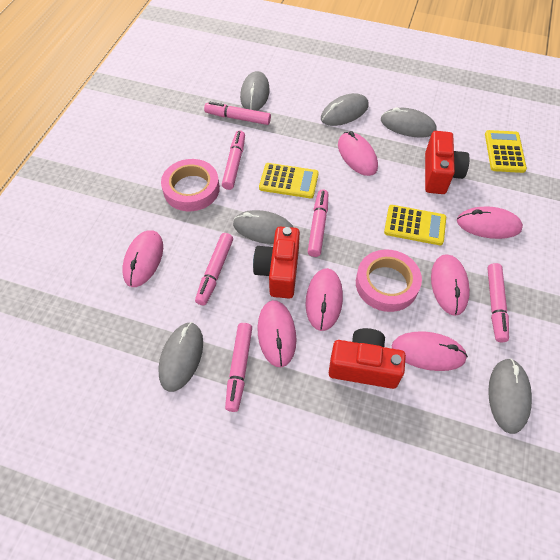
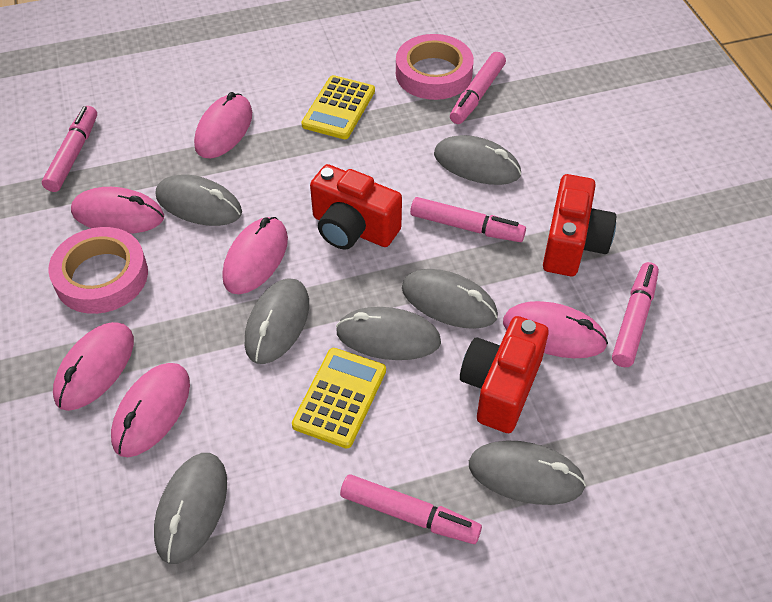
grey mouse: [158,322,203,392] [233,210,294,244] [240,71,270,111] [321,93,369,126] [381,108,437,138] [488,358,532,434] = 6 -> [154,453,227,564] [156,175,242,226] [245,278,309,364] [336,307,441,360] [402,269,498,329] [434,135,521,185] [469,441,586,505] = 7
pink marker: [195,233,233,306] [204,102,271,125] [222,131,245,190] [225,323,252,412] [308,189,328,257] [487,263,509,342] = 6 -> [42,106,97,192] [340,474,482,544] [410,197,526,242] [450,52,506,124] [612,262,659,367] = 5
pink mouse: [122,230,163,287] [257,300,296,367] [306,268,343,331] [338,131,378,176] [392,331,468,371] [431,254,470,316] [457,206,523,239] = 7 -> [53,322,134,411] [71,187,164,234] [111,363,190,457] [194,92,252,158] [222,217,288,294] [503,301,608,358] = 6
yellow calculator: [259,163,319,198] [384,205,446,245] [485,130,527,173] = 3 -> [292,348,386,448] [301,75,375,139] = 2

